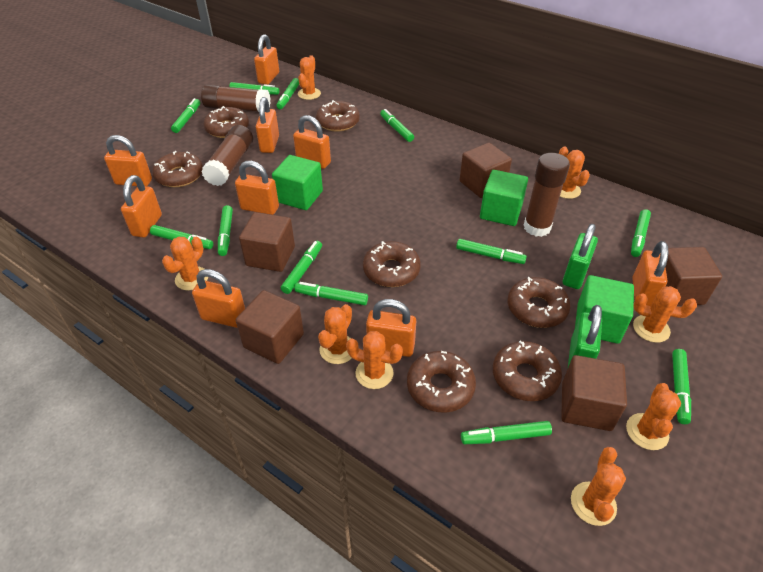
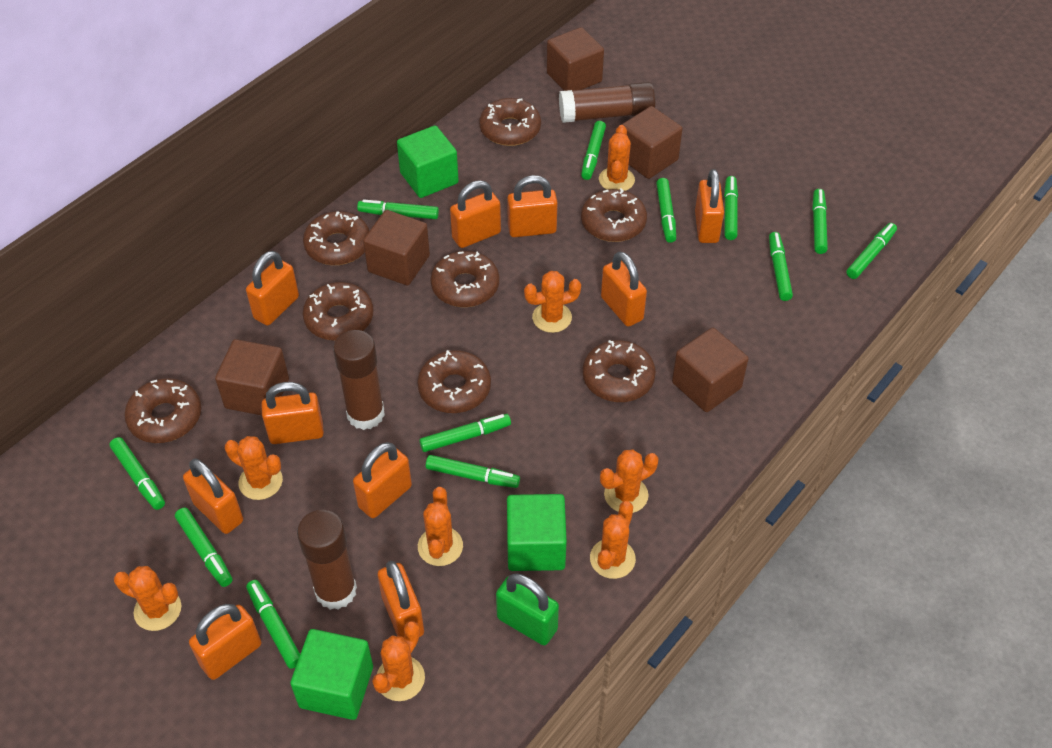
brown donut: [152,151,203,187] [204,106,249,138] [316,100,360,131] [363,241,421,287] [407,351,476,413] [493,340,562,401] [508,277,571,328] = 7 -> [124,378,201,443] [302,282,373,341] [303,211,369,265] [417,350,491,413] [431,251,499,307] [479,98,541,146] [581,188,647,242] [583,340,656,402] = 8
green padlock: [563,224,598,289] [568,305,602,367] = 2 -> [496,573,559,645] = 1
orange padlock: [104,135,152,186] [121,175,162,238] [192,269,245,328] [235,161,279,215] [254,34,279,85] [256,97,279,153] [293,115,331,169] [366,299,416,357] [632,241,668,306] = 9 -> [183,459,243,534] [189,604,261,680] [246,251,299,326] [261,382,324,444] [353,442,412,518] [377,561,424,638] [450,180,501,248] [507,175,558,237] [601,251,647,327] [695,169,724,243] = 10

